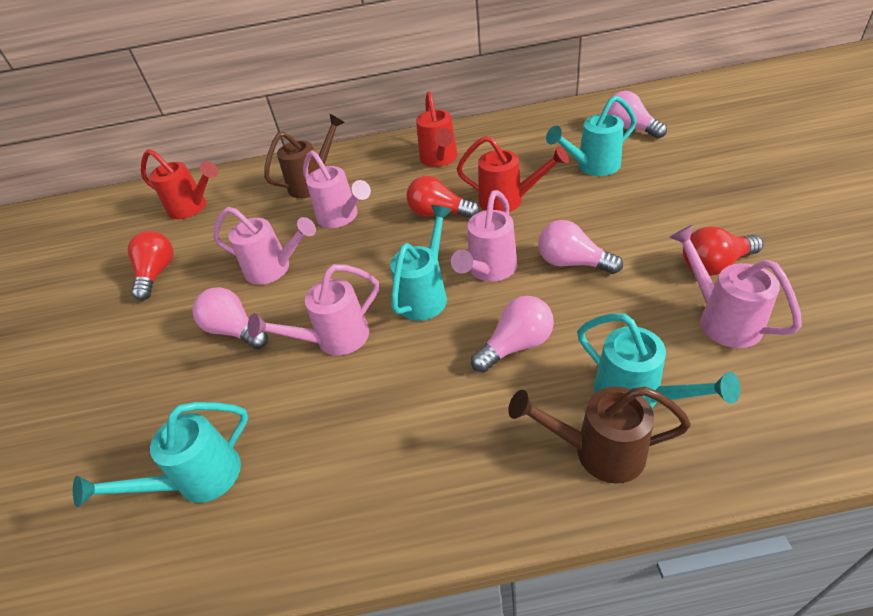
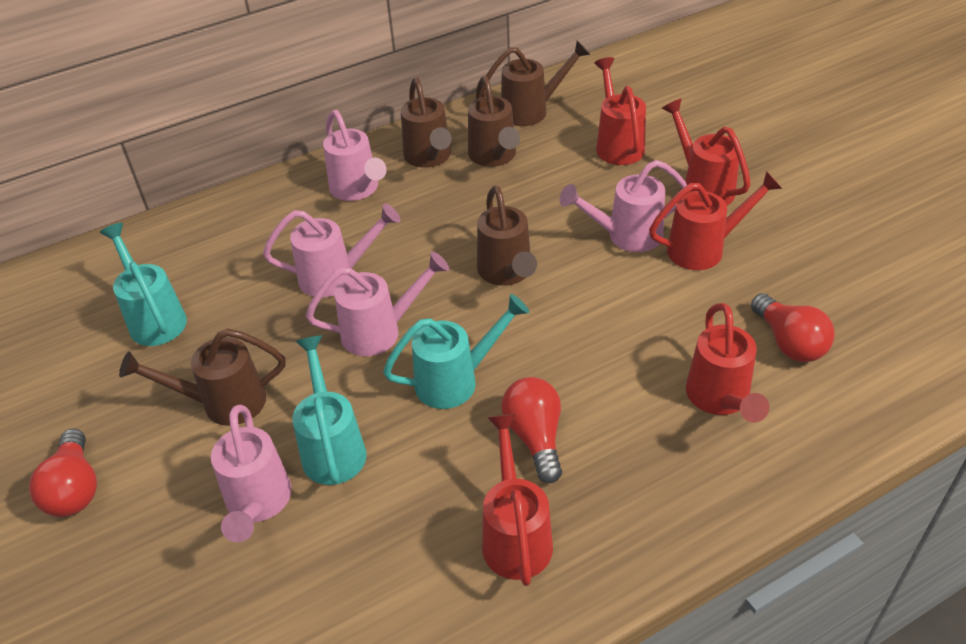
brown watering can: [264,114,345,198] [508,386,691,484] = 2 -> [119,328,285,426] [401,78,452,168] [468,76,520,167] [477,186,537,286] [481,40,591,126] = 5
pink light bulb: [193,287,268,349] [471,296,554,373] [538,220,623,274] [607,91,667,139] = 4 -> none = 0
red watering can: [141,149,218,219] [416,91,458,167] [457,136,569,212] = 3 -> [482,414,553,586] [594,57,646,165] [649,171,782,270] [662,98,751,205] [686,303,769,422] = 5
turquoise watering can: [73,402,248,508] [390,205,452,321] [546,95,637,176] [577,313,740,408] = 4 -> [100,223,187,346] [292,335,367,485] [383,294,529,409] = 3

